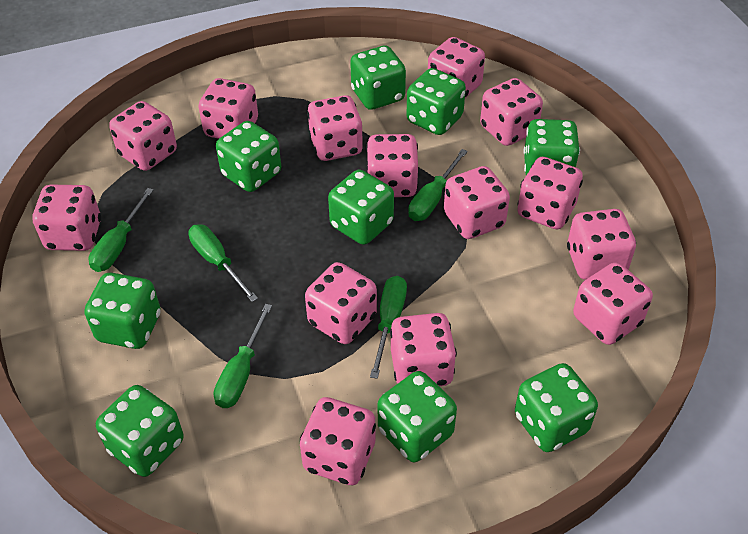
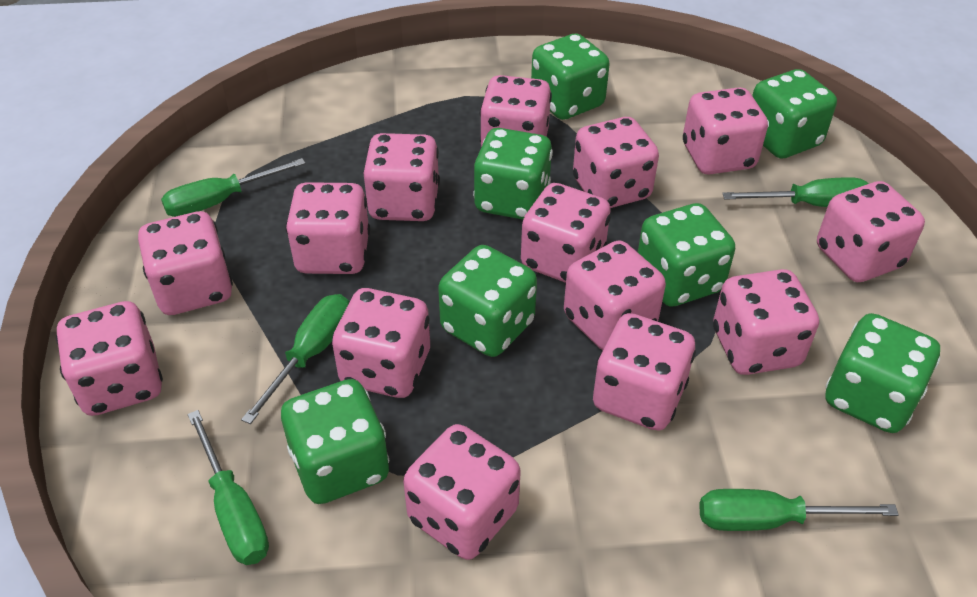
green dice: [84,273,161,349] [96,385,184,477] [216,121,281,192] [328,170,394,245] [350,46,406,110] [378,371,457,462] [406,68,466,135] [515,363,598,452] [523,119,580,175] = 9 -> [281,379,389,504] [438,245,537,357] [473,128,553,220] [531,34,610,120] [638,203,735,307] [752,69,837,159] [825,313,940,433] = 7

